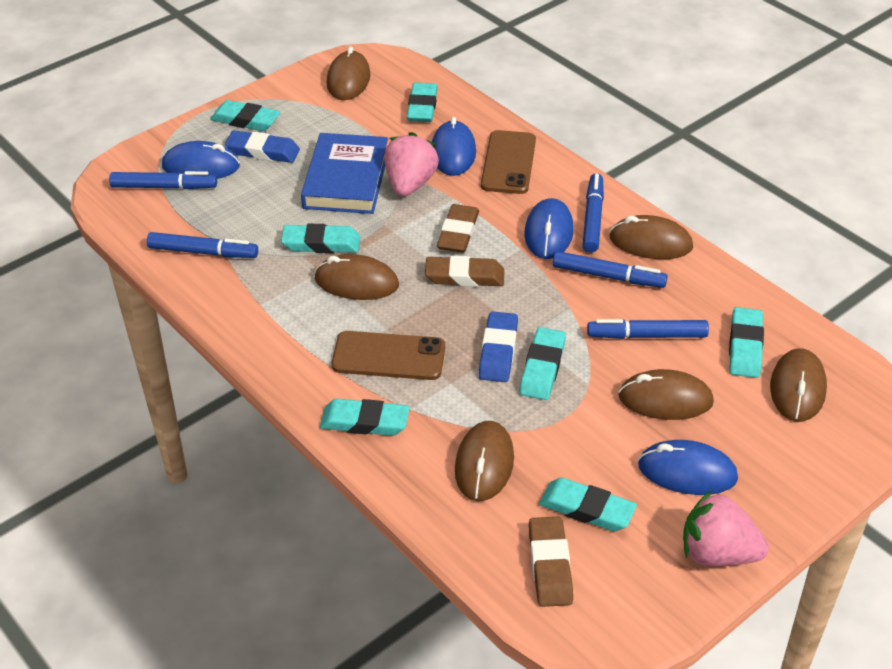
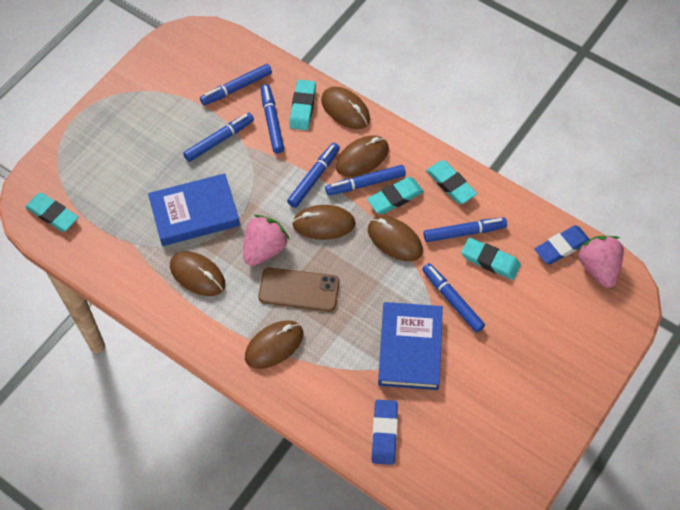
blue book: [301,133,388,214] = 1 -> [148,173,240,246] [378,302,443,390] = 2
blue marker: [109,171,217,189] [147,232,258,258] [553,251,668,288] [583,173,604,253] [587,319,709,339] = 5 -> [183,113,254,162] [200,64,272,105] [261,84,284,153] [287,143,340,208] [325,165,406,195] [422,263,485,333] [424,217,507,242] = 7
blue mouse: [162,141,240,179] [432,117,476,176] [524,198,574,259] [638,440,738,495] = 4 -> none = 0
brown eraser: [425,256,504,287] [437,204,479,253] [529,516,573,607] = 3 -> none = 0
brown phone: [332,331,445,380] [481,130,536,194] = 2 -> [258,268,340,311] = 1
turquoise eraser: [210,100,280,131] [281,224,360,253] [320,399,410,436] [407,83,438,122] [519,327,566,400] [539,477,637,532] [729,307,764,378] = 7 -> [25,193,78,232] [289,80,316,130] [367,177,424,214] [426,161,477,204] [461,237,521,280] = 5

